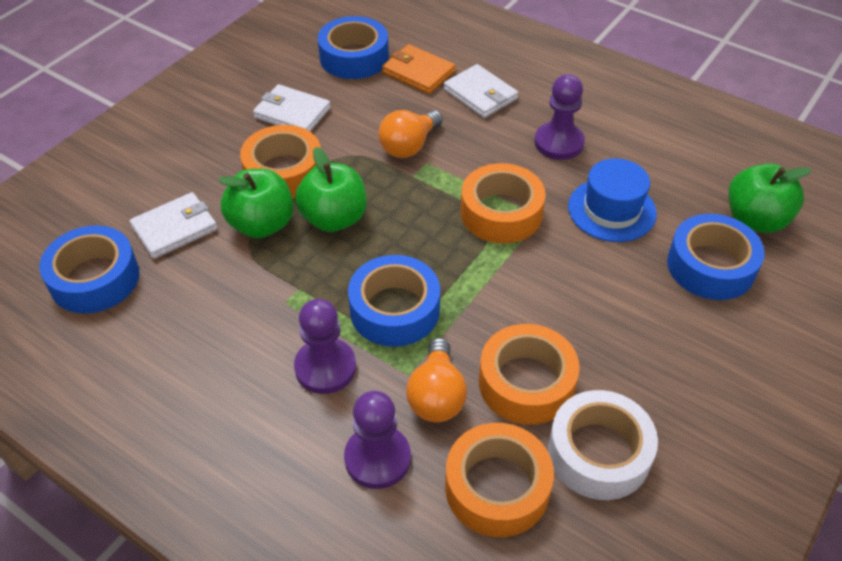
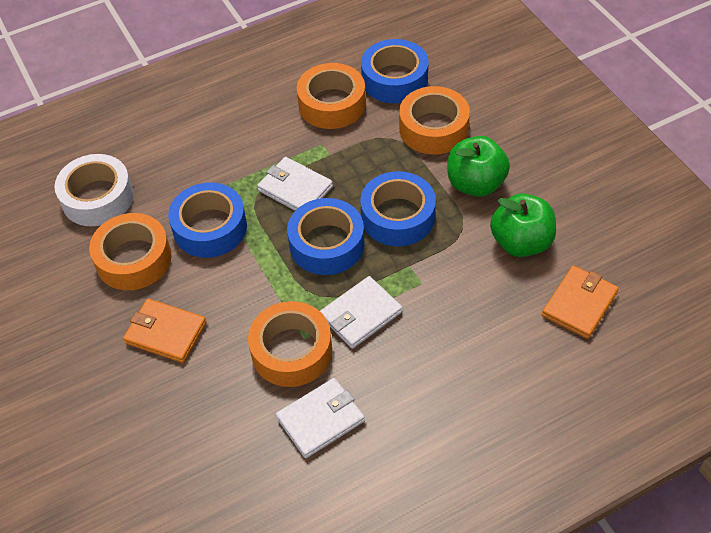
blue hat: [568,158,657,242] = 1 -> none = 0
green apple: [218,169,294,238] [295,147,367,232] [728,164,811,233] = 3 -> [448,136,510,197] [490,193,556,257] = 2
orange light bulb: [378,110,443,158] [406,338,467,422] = 2 -> none = 0
orange wallet: [382,44,456,94] = 1 -> [123,299,206,363] [542,265,619,339] = 2
purple pawn: [294,299,356,394] [344,391,411,489] [534,74,585,160] = 3 -> none = 0

